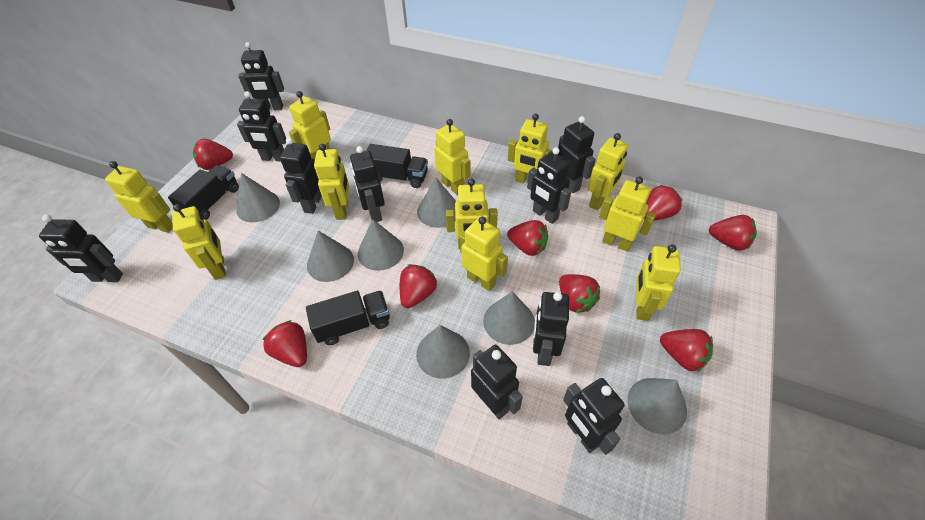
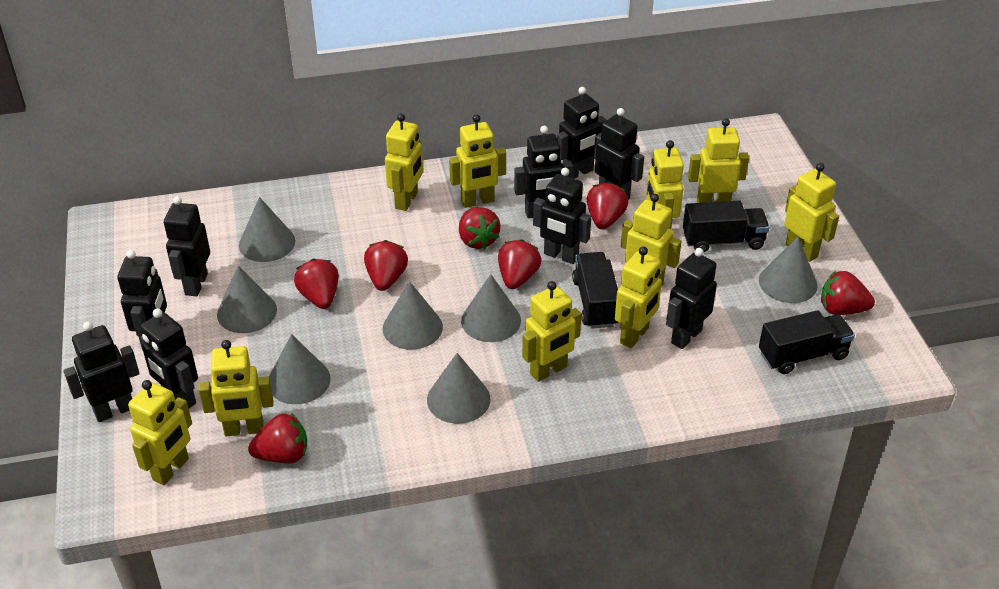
black robot: [39,215,123,282] [237,91,286,162] [238,42,284,110] [280,137,322,214] [350,146,385,222] [471,345,523,419] [527,147,571,224] [533,292,569,366] [558,116,596,193] [563,378,625,455] = 10 -> [63,321,140,422] [117,250,167,350] [140,309,198,408] [164,196,210,296] [514,126,573,218] [533,168,591,264] [557,87,606,179] [594,108,644,200] [666,248,717,349] = 9
red strawberry: [193,139,233,170] [263,320,307,367] [400,264,437,308] [507,220,548,256] [559,274,600,313] [644,185,682,221] [660,329,713,372] [709,215,757,251] = 8 -> [248,413,307,463] [294,259,339,309] [364,240,408,291] [459,207,500,249] [498,239,541,289] [587,182,628,230] [821,271,875,315] = 7
yellow robot: [105,161,173,233] [172,204,226,280] [289,91,331,160] [314,144,349,220] [434,119,471,195] [446,178,498,249] [460,217,508,291] [508,113,552,184] [588,133,628,210] [599,177,656,252] [636,244,681,321] = 11 -> [128,380,192,485] [198,340,273,436] [385,114,423,211] [449,114,506,208] [522,281,581,382] [615,246,662,348] [621,194,682,287] [646,140,684,229] [688,118,749,203] [784,163,839,262] = 10

